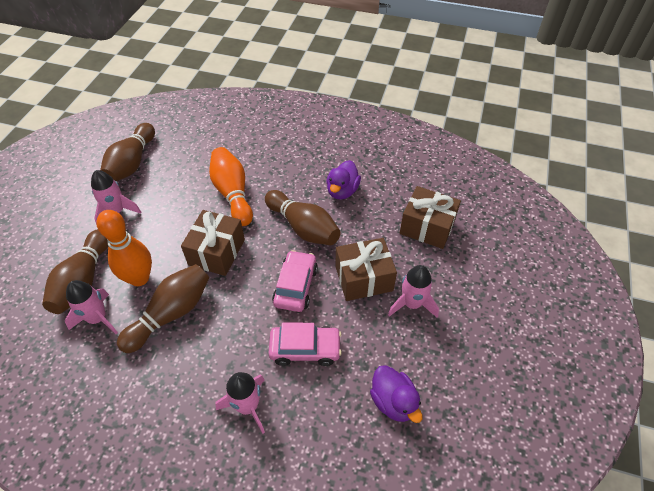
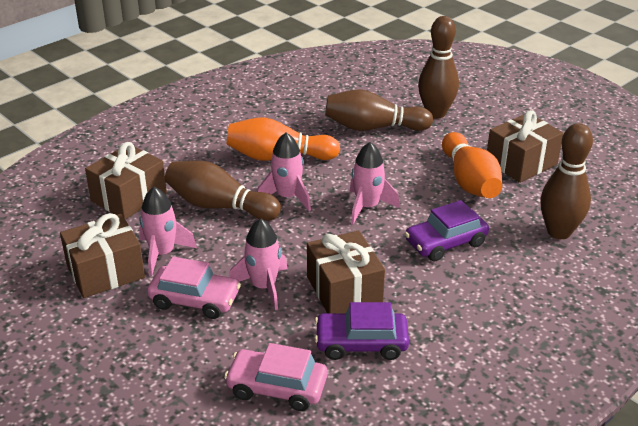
brown gift: [181,210,245,276] [335,238,397,301] [400,186,461,249] = 3 -> [60,213,145,298] [85,142,167,219] [307,230,385,313] [487,110,563,183] = 4
purple car: none = 0 -> [315,302,409,360] [405,200,489,262] = 2
purple duck: [326,160,361,200] [370,365,422,423] = 2 -> none = 0

